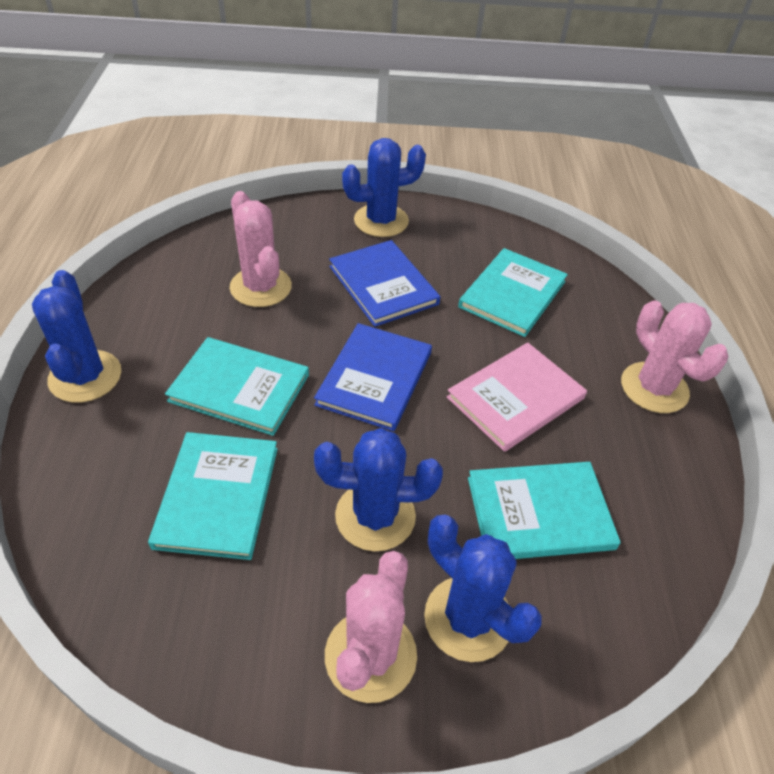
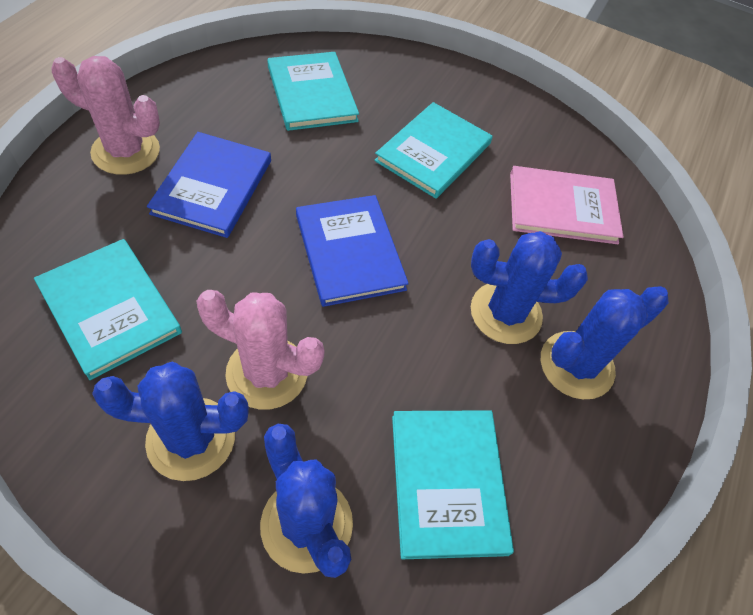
pink cactus: [229,191,292,307] [325,551,417,703] [621,300,728,413] = 3 -> [51,56,160,175] [197,290,325,409] = 2

